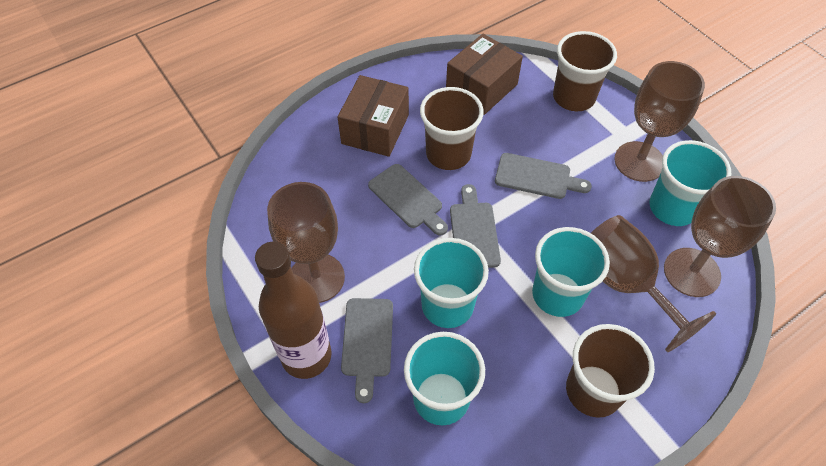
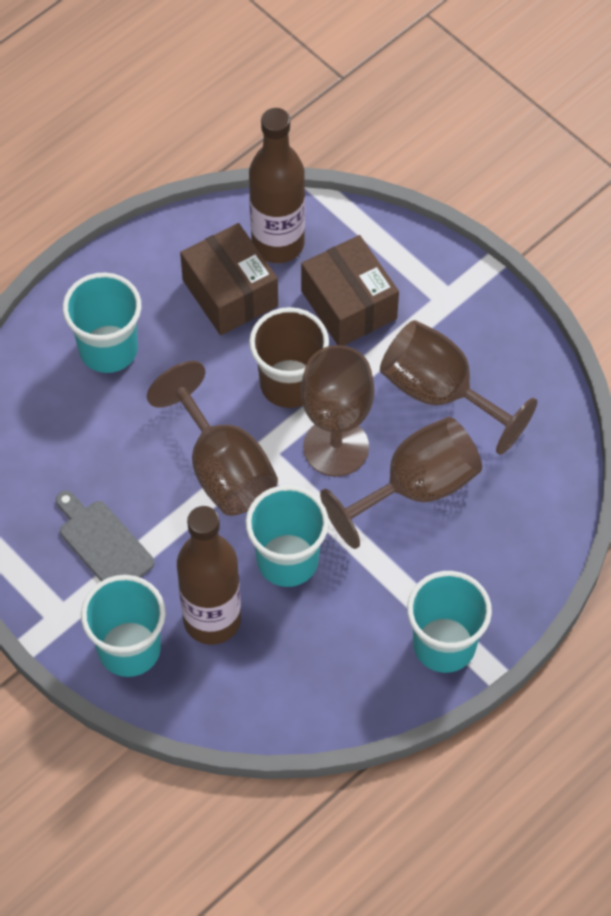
brown bottle: [255,242,332,379] = 1 -> [177,506,241,645] [249,108,305,263] = 2
brown cup: [420,87,484,170] [553,31,617,111] [566,324,655,418] = 3 -> [249,307,329,408] = 1
grey cutting board: [341,298,393,403] [368,164,448,236] [450,184,501,268] [495,153,592,199] = 4 -> [56,491,154,581] = 1

